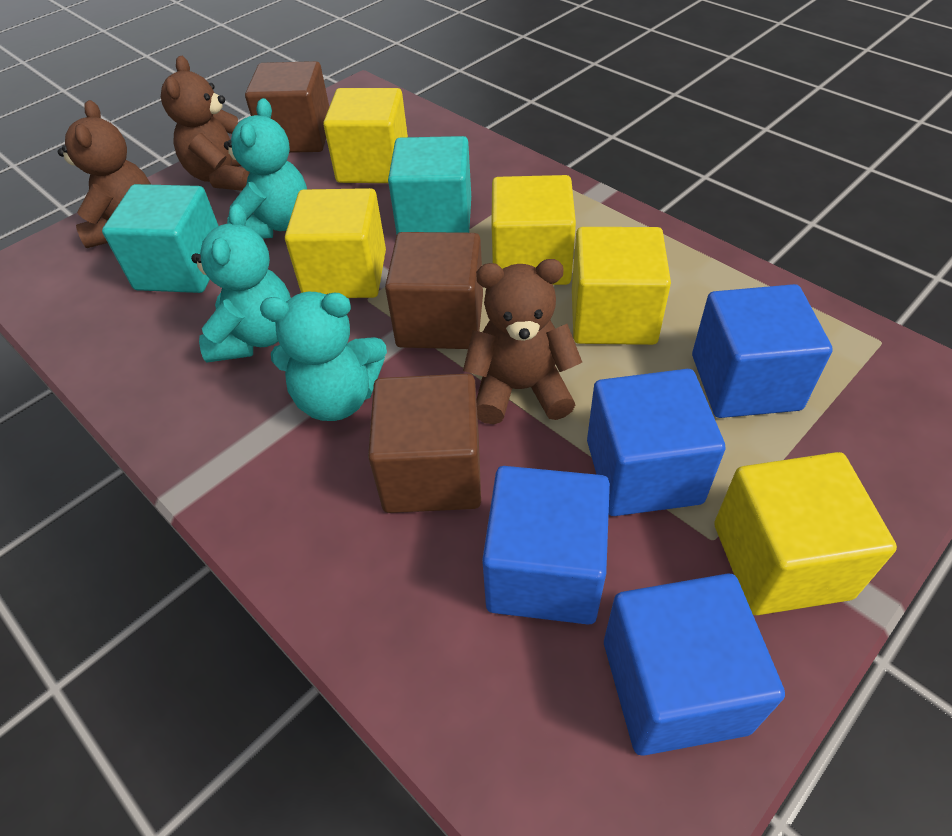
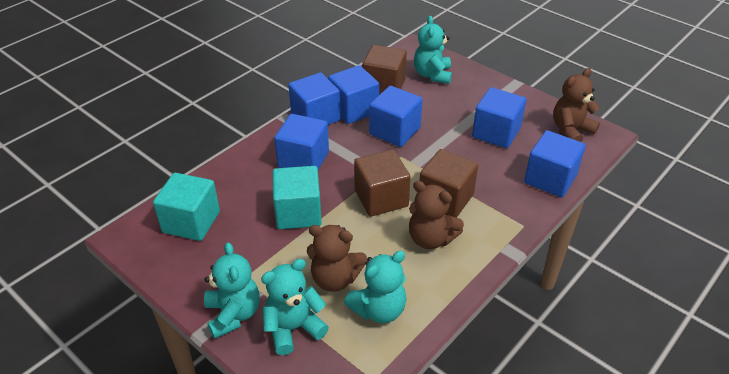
blue cube: [482,466,610,625] [587,369,725,516] [604,573,785,756] [692,284,833,418] = 4 -> [274,114,329,170] [288,72,341,125] [328,65,379,124] [369,86,423,147] [472,87,526,148] [524,130,586,197] = 6
turquoise teddy bear: [191,203,291,363] [224,98,307,239] [260,292,387,421] = 3 -> [204,242,260,339] [261,259,329,355] [344,251,407,323] [414,16,452,84] = 4
yellow cube: [285,188,386,298] [323,88,408,183] [491,175,576,285] [572,227,671,345] [714,452,897,615] = 5 -> none = 0

